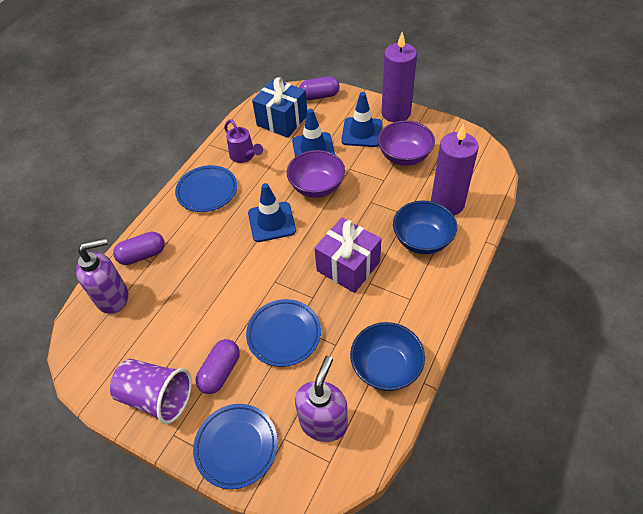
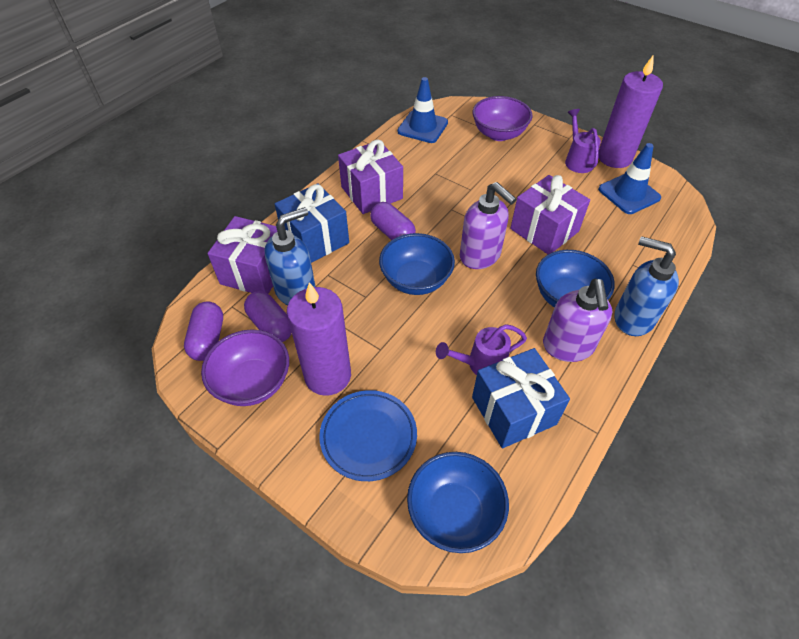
blue bowl: [350,322,425,391] [393,201,457,254] = 2 -> [379,233,455,295] [407,452,509,553] [536,250,615,308] = 3
blue gift: [252,77,307,138] = 1 -> [275,183,349,263] [472,348,570,448] = 2
blue plate: [175,165,237,212] [193,404,278,489] [246,299,321,367] = 3 -> [319,390,417,481] = 1
blue soap dispenser: none = 0 -> [264,207,316,305] [614,236,679,336] = 2
blue traffic cone: [248,183,296,242] [292,109,335,157] [341,92,383,147] = 3 -> [397,77,448,143] [598,143,661,214] = 2
purple cup: [110,359,192,424] = 1 -> none = 0
purple gift: [315,218,381,293] = 1 -> [208,216,277,294] [338,139,403,214] [510,175,590,254] = 3
purple watering can: [224,119,263,163] = 1 -> [436,324,527,375] [565,109,601,173] = 2

